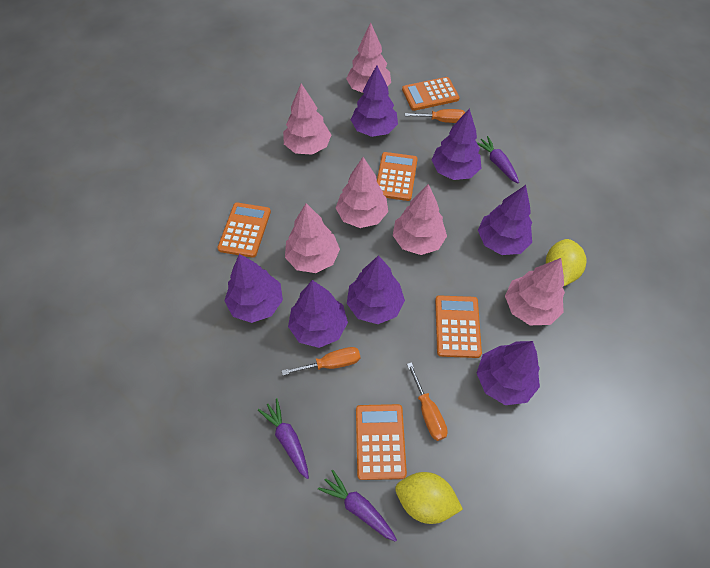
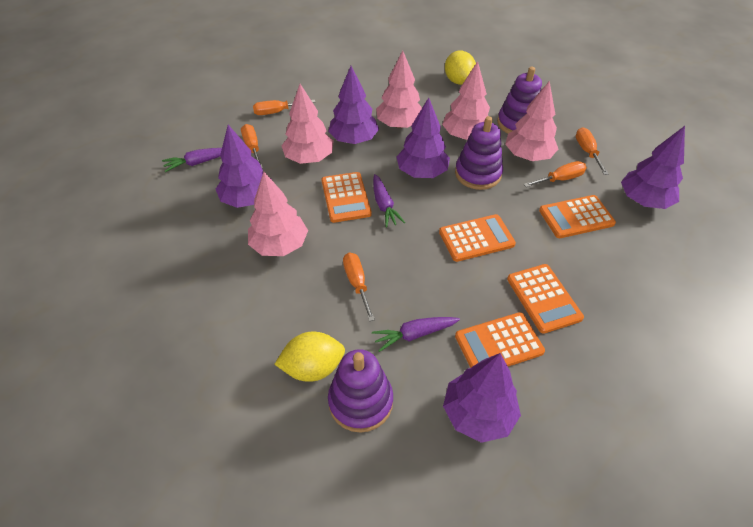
orange screwdriver: [282,347,360,375] [405,109,465,123] [407,362,448,441] = 3 -> [241,124,263,168] [253,100,315,115] [343,253,375,321] [523,161,587,187] [576,127,608,175] = 5
pink tree: [283,83,331,155] [285,203,340,273] [336,157,388,228] [346,23,391,93] [393,184,447,255] [505,258,565,325] = 6 -> [248,172,308,256] [281,84,334,164] [376,51,422,128] [442,61,490,140] [505,81,558,161] = 5
purple stacking toy: none = 0 -> [328,349,393,433] [455,116,503,190] [497,67,542,134] = 3
purple tree: [224,254,283,323] [288,280,348,348] [347,255,405,324] [351,65,398,137] [431,108,481,180] [477,341,540,405] [478,185,532,255] = 7 -> [216,125,272,208] [328,66,379,144] [396,98,450,178] [443,353,521,443] [621,126,685,209] = 5

